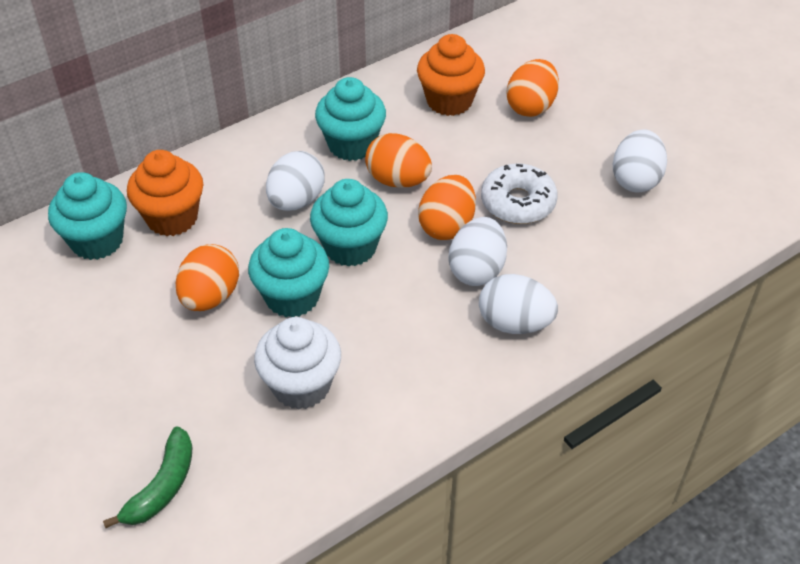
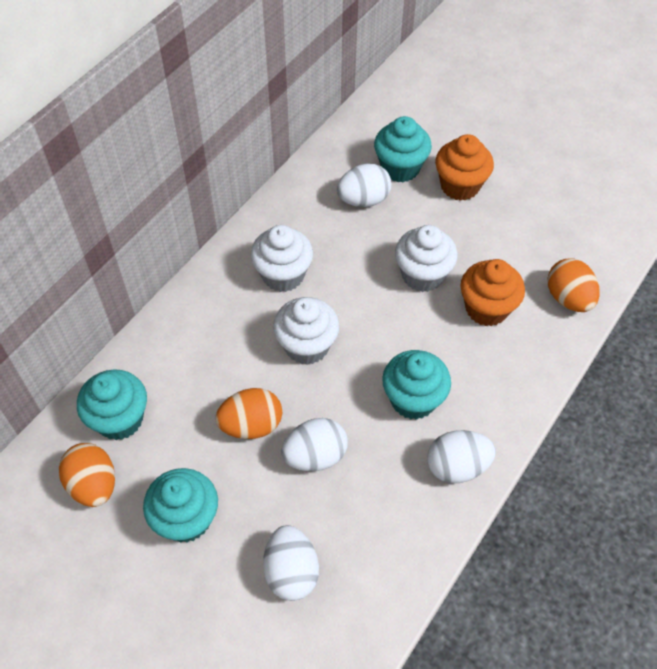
green banana: [103,426,193,528] = 1 -> none = 0
orange egg: [176,244,239,311] [365,133,432,188] [418,175,476,240] [506,59,559,117] = 4 -> [59,443,115,507] [216,388,282,439] [548,258,600,312] = 3
white cupcake: [254,317,341,410] = 1 -> [251,225,313,292] [273,297,339,365] [395,225,458,292] = 3
white donut: [481,163,558,224] = 1 -> none = 0

